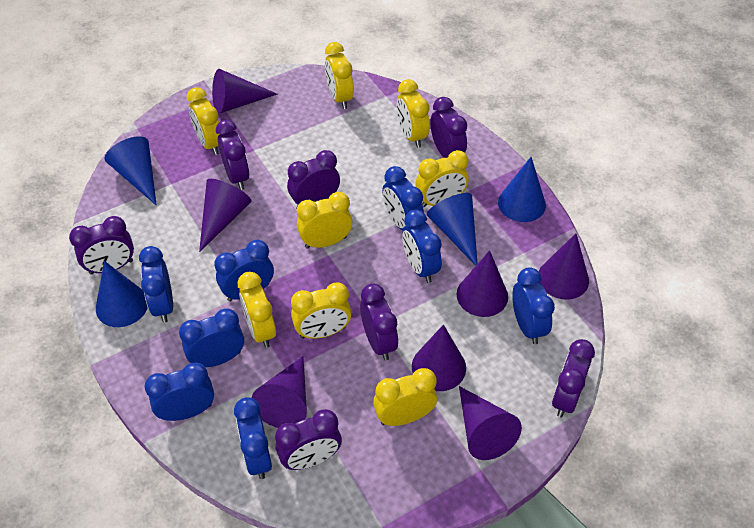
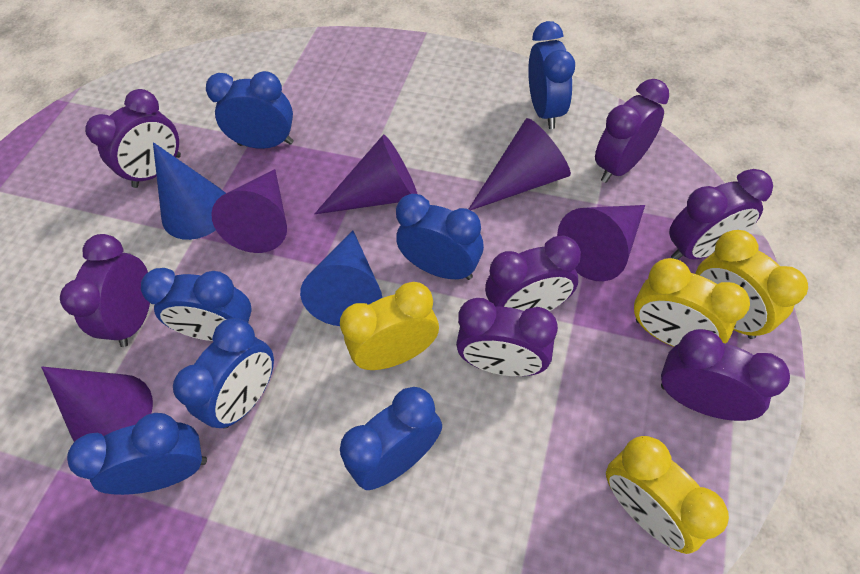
blue clock: [139,246,173,323] [145,362,214,421] [179,308,244,367] [214,240,274,302] [234,397,272,479] [382,166,424,231] [402,209,442,283] [512,267,555,344] = 8 -> [67,413,207,495] [141,268,251,341] [173,318,274,429] [206,71,294,149] [340,387,442,490] [396,194,484,280] [528,21,575,129] = 7
blue cone: [96,261,148,327] [105,136,156,205] [427,193,478,265] [498,157,546,222] = 4 -> [153,142,226,240] [300,230,382,326] = 2
purple cone: [199,179,252,252] [212,69,278,114] [252,357,307,428] [412,324,466,391] [457,250,508,317] [459,386,522,460] [539,233,589,300] = 7 -> [41,367,153,442] [211,169,287,253] [315,135,417,214] [469,118,571,210] [557,205,645,281] = 5
yellow clock: [187,87,219,155] [238,272,276,348] [291,282,352,339] [297,192,352,249] [325,42,354,109] [373,368,437,426] [397,79,430,148] [416,150,469,208] = 8 -> [340,282,439,370] [606,436,729,554] [634,258,750,347] [695,230,808,339] = 4

